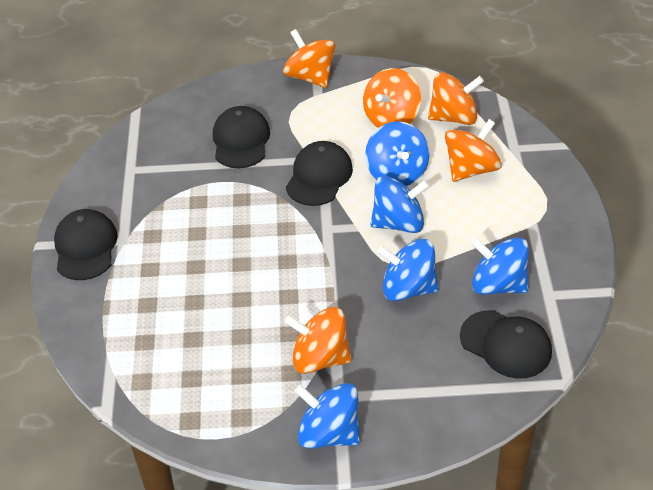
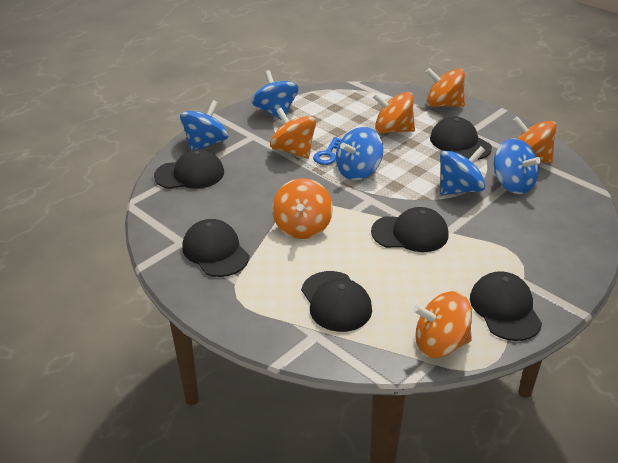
black cap: [54,209,118,280] [213,106,270,168] [286,141,353,206] [460,310,552,379] = 4 -> [154,149,224,189] [182,219,249,277] [301,271,372,332] [371,207,449,252] [430,117,492,160] [470,271,542,341] = 6
blue key: none = 0 -> [313,137,342,165] = 1
orange spinning top: [283,29,336,88] [285,307,352,374] [363,68,421,128] [428,72,484,125] [445,119,502,182] = 5 -> [270,108,316,159] [272,178,333,239] [373,92,415,133] [413,291,472,358] [426,68,465,107] [513,116,556,163] = 6

